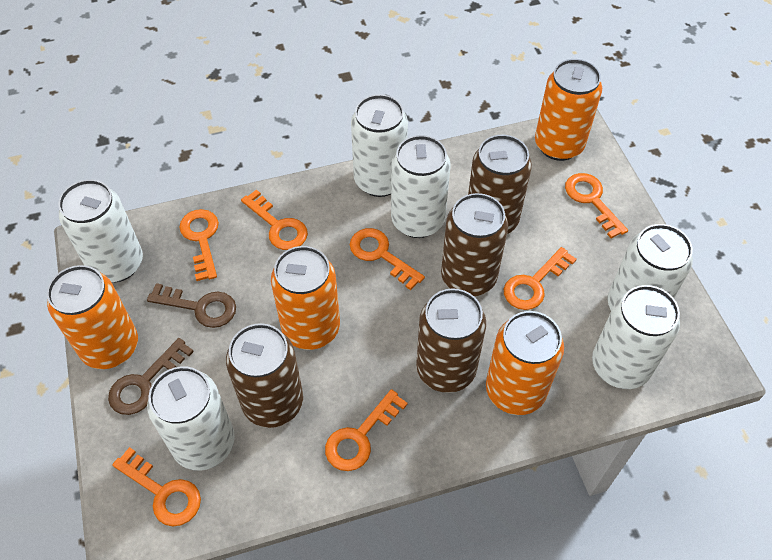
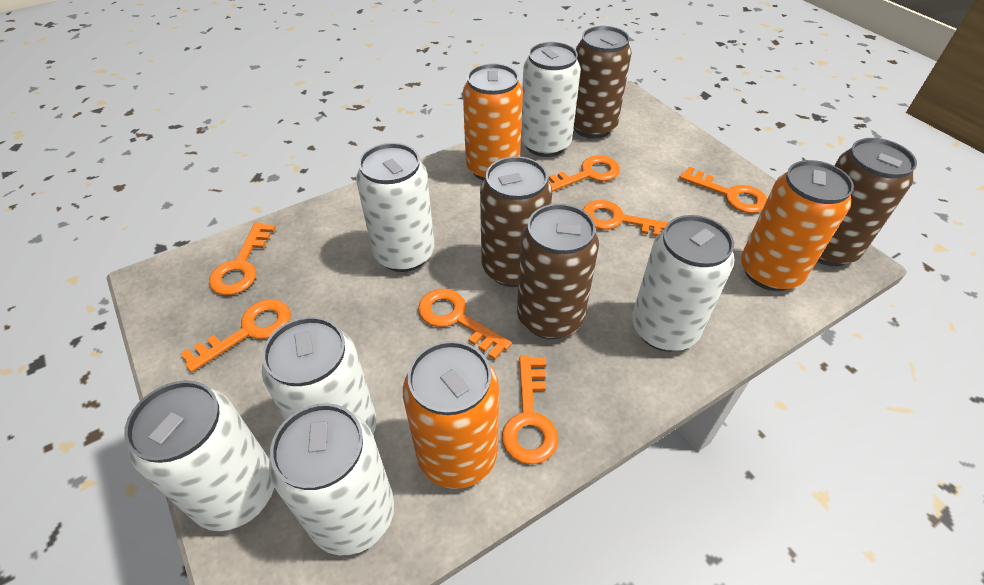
brown key: [108,338,194,415] [147,283,236,328] = 2 -> none = 0
orange can: [47,265,138,369] [271,246,340,350] [486,311,564,415] [535,59,602,161] = 4 -> [403,341,499,489] [463,63,523,180] [741,160,854,291] = 3

